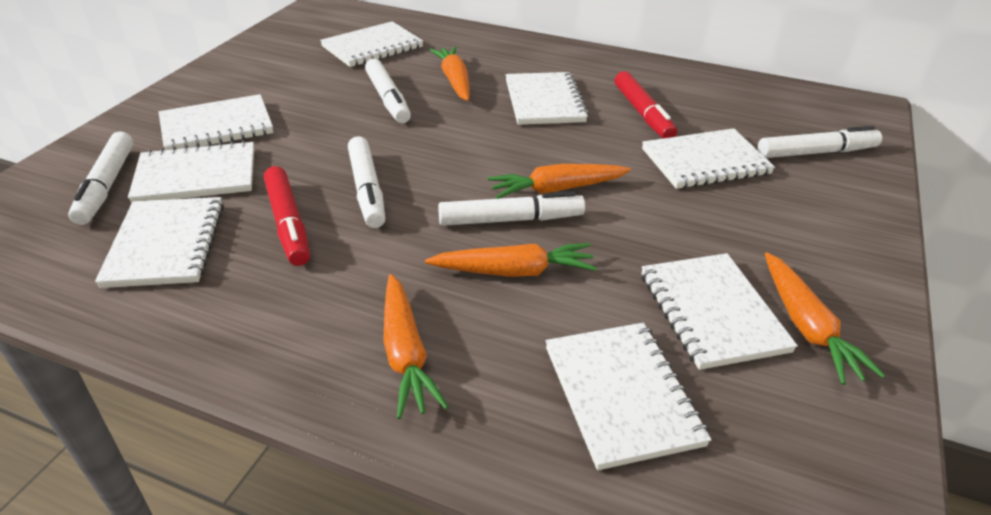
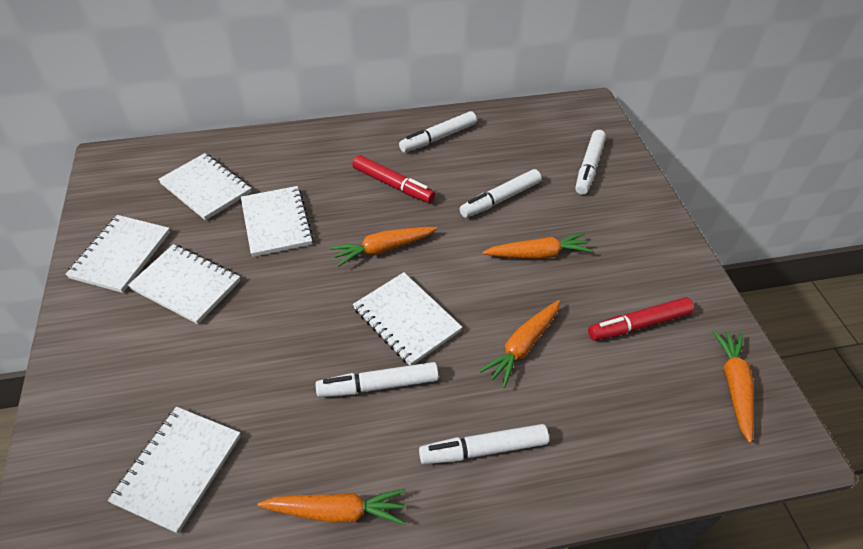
white notebook: [95,197,224,288] [128,140,254,204] [159,94,273,150] [320,21,423,67] [506,72,589,125] [546,322,711,470] [642,128,775,189] [642,253,798,370] = 8 -> [65,215,170,293] [108,407,241,534] [128,244,240,324] [158,153,252,220] [241,186,314,257] [353,272,462,366] = 6

